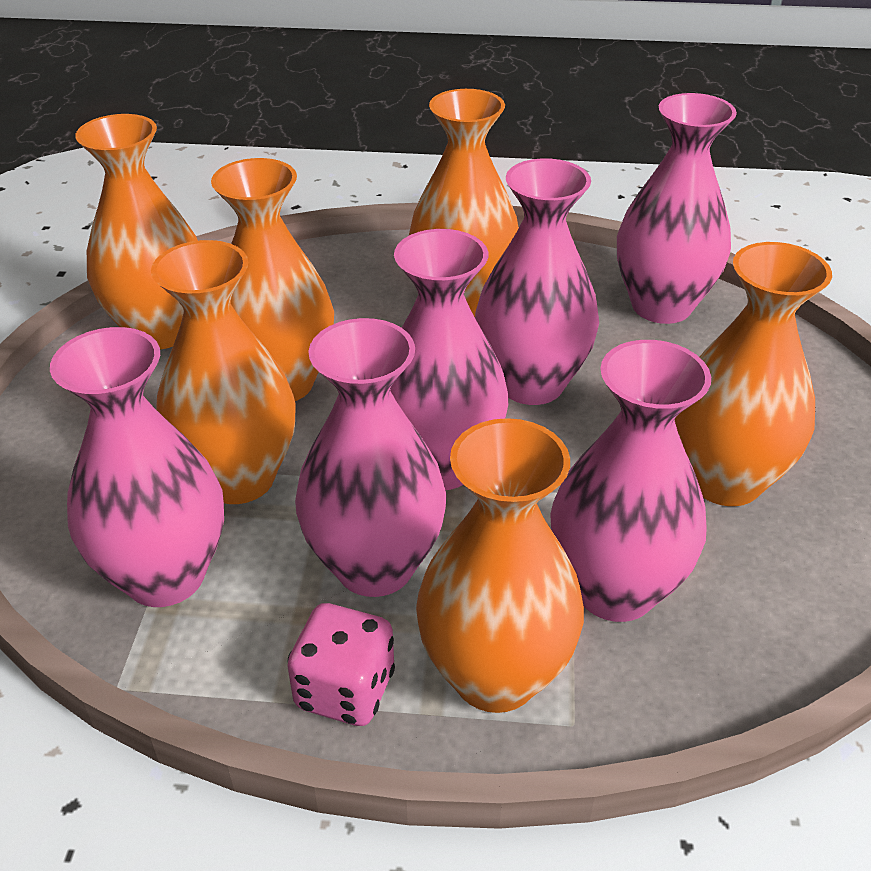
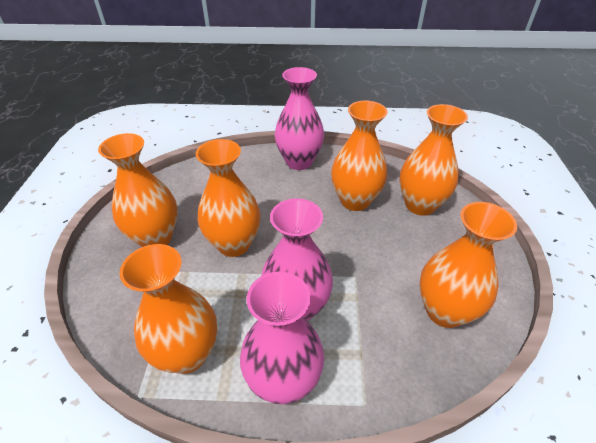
pink dice: [287,603,395,726] = 1 -> none = 0
pink vase: [50,327,224,607] [295,318,446,597] [390,229,508,490] [475,158,599,405] [550,340,711,622] [617,93,737,324] = 6 -> [240,272,324,404] [261,199,333,321] [274,67,324,170] = 3

